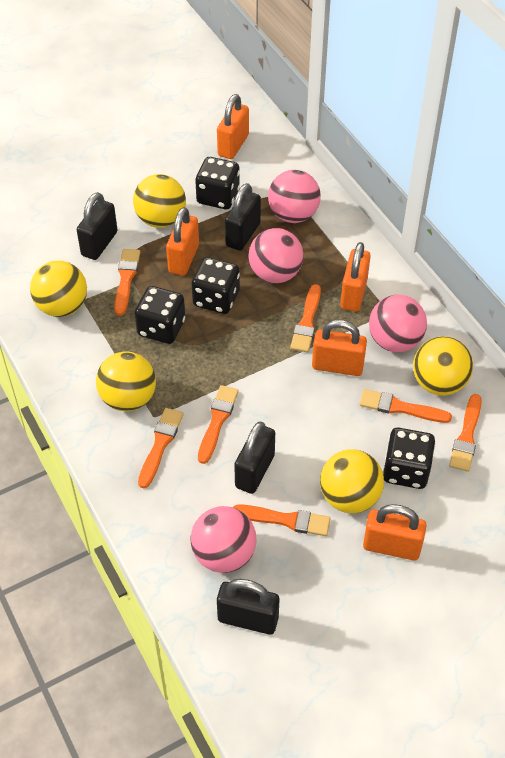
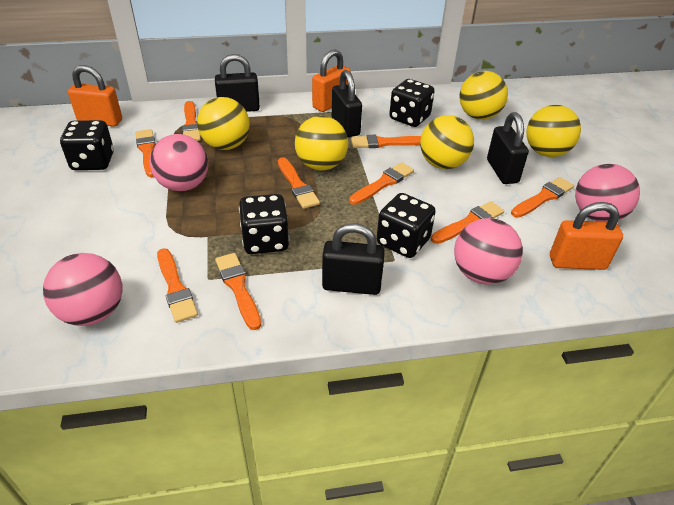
orange brush: [114,249,140,316] [138,408,183,488] [198,385,239,464] [233,504,331,536] [290,284,321,352] [359,389,452,423] [449,394,482,472] = 7 -> [135,129,156,177] [157,248,198,323] [182,101,201,141] [215,253,261,330] [278,157,320,209] [349,162,414,205] [351,135,421,148] [431,201,504,244] [511,177,574,218] = 9
orange padlock: [166,207,199,276] [217,94,249,159] [312,320,367,376] [340,242,371,312] [363,504,427,561] = 5 -> [68,65,122,127] [312,49,351,112] [550,202,623,270] = 3

